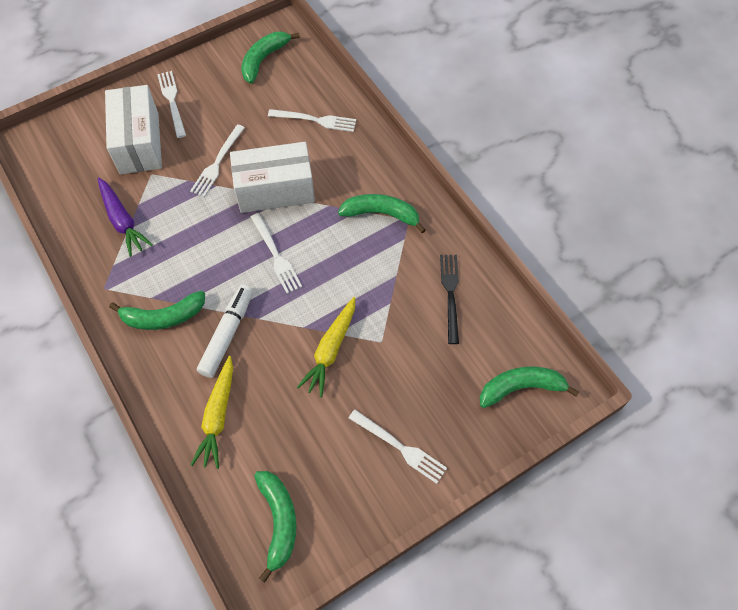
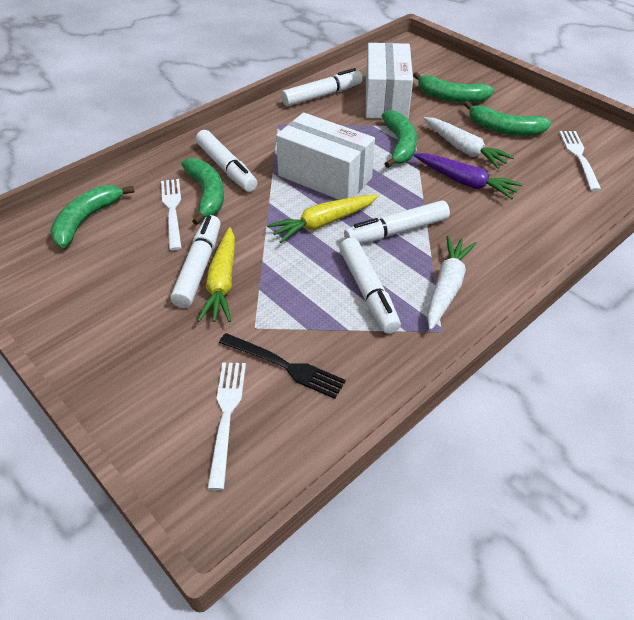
white carrot: none = 0 -> [423,117,514,169] [427,236,476,330] = 2
white fork: [157,71,186,138] [190,124,245,197] [251,213,302,294] [268,109,356,132] [349,410,447,484] = 5 -> [161,179,182,250] [207,362,246,490] [559,131,601,191] = 3
white marker: [197,284,253,378] = 1 -> [170,215,221,308] [196,130,257,192] [281,68,363,107] [340,238,401,334] [344,200,450,244] = 5

